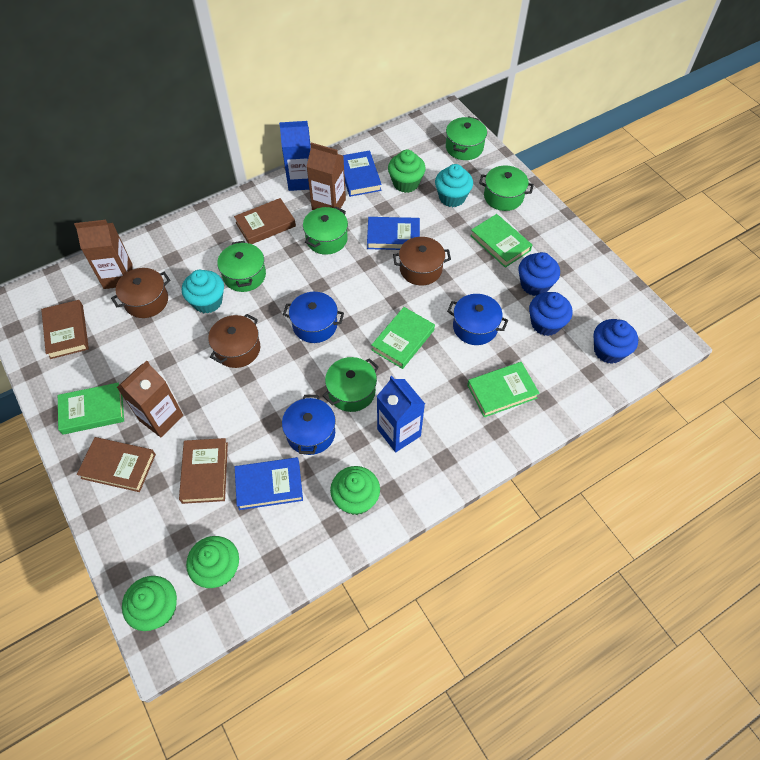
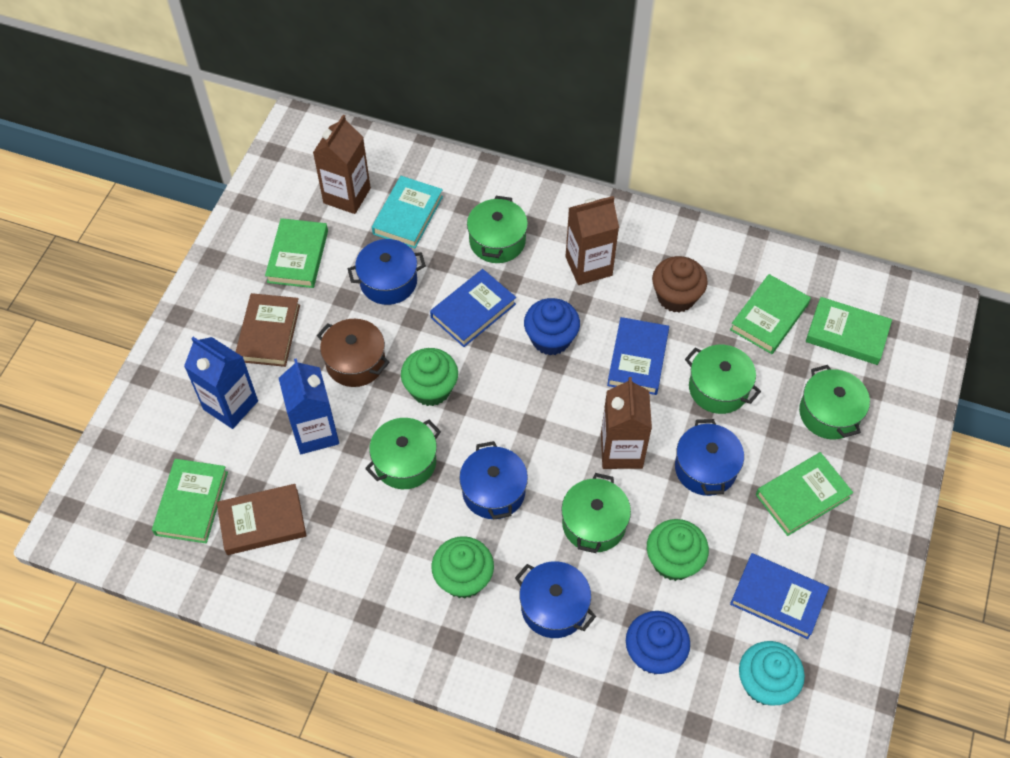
blue cupcake: [518,252,560,296] [529,292,572,336] [593,319,638,364] = 3 -> [524,298,580,356] [626,611,690,674] = 2
blue pot: [282,395,336,455] [283,292,344,343] [447,294,508,345] = 3 -> [348,239,426,305] [459,441,528,519] [515,561,596,638] [675,419,744,496] = 4
brown book: [41,300,89,359] [77,437,156,492] [179,438,228,504] [234,198,296,244] = 4 -> [217,484,307,555] [236,293,300,367] = 2
brown cupcake: none = 0 -> [652,256,708,313] = 1
brown pot: [111,268,170,318] [208,314,260,368] [393,237,451,285] = 3 -> [317,319,390,387] = 1
green book: [58,383,124,435] [372,307,435,369] [467,362,540,417] [470,214,532,268] = 4 -> [152,459,228,543] [265,218,328,288] [730,274,811,354] [756,452,853,536] [806,297,892,365] = 5
green cupcake: [122,576,177,631] [186,536,239,588] [330,466,380,515] [388,150,426,193] = 4 -> [401,348,458,406] [431,536,494,599] [647,519,709,581] = 3
turquoise book: none = 0 -> [372,176,443,248] = 1
turquoise cupcake: [182,270,224,314] [435,164,473,207] = 2 -> [739,641,805,705] = 1

